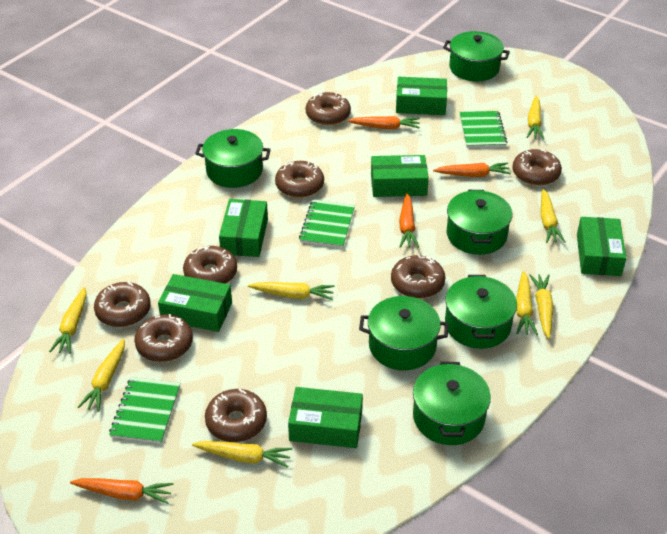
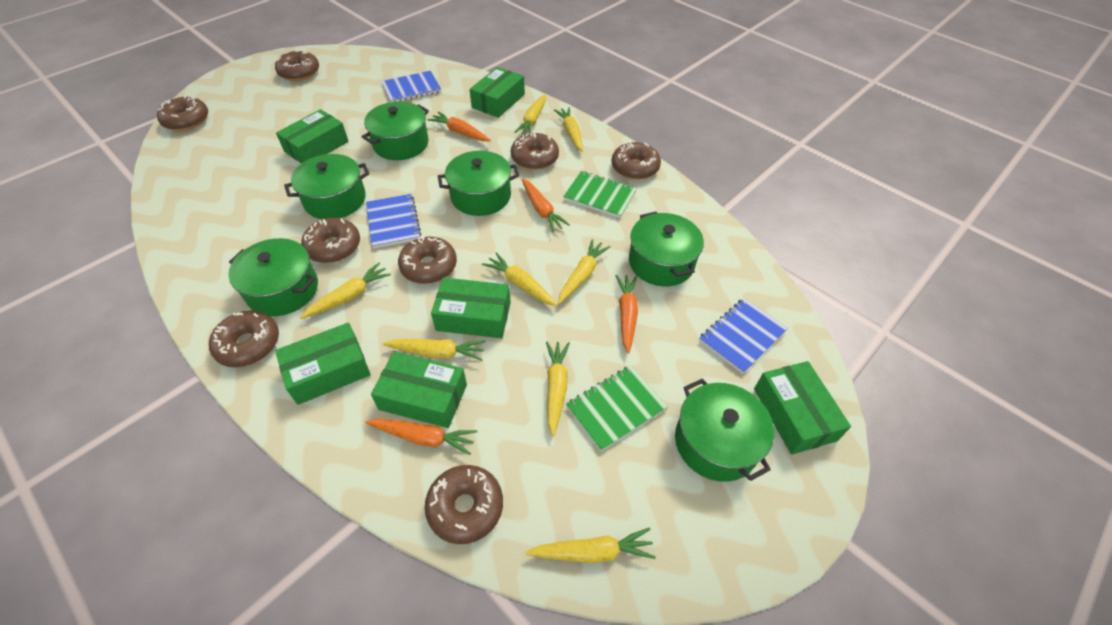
blue notebook: none = 0 -> [366,194,421,248] [381,71,441,102] [699,298,788,374] = 3
green notebook: [109,377,180,444] [299,200,355,248] [460,111,508,148] = 3 -> [563,171,637,218] [566,365,667,451] = 2

